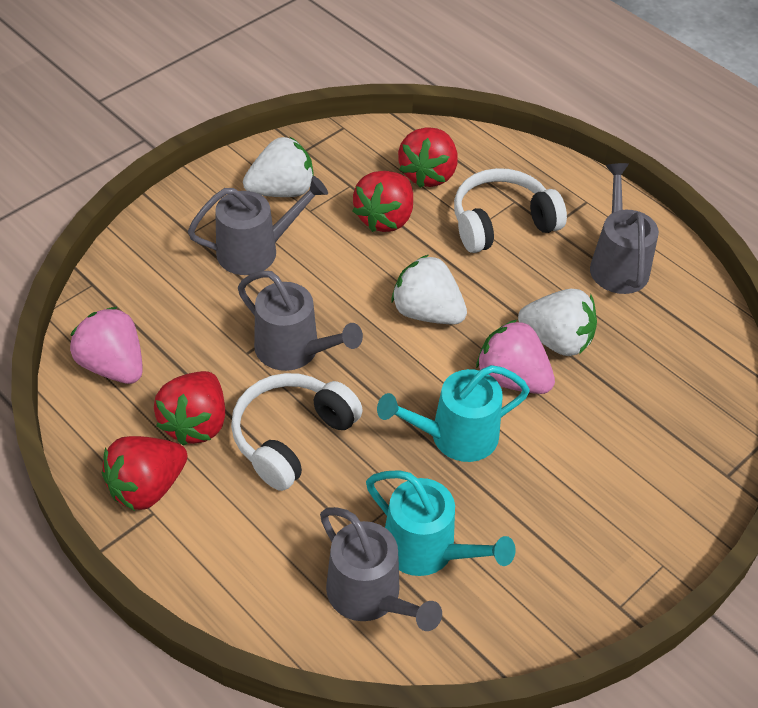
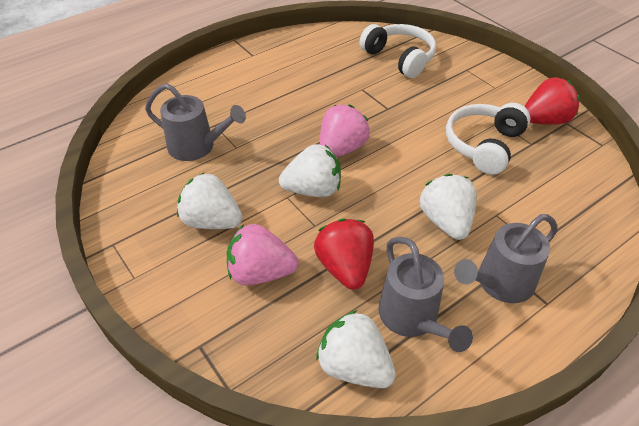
grey watering can: [188,176,328,275] [238,271,363,371] [320,507,442,631] [590,163,659,294] = 4 -> [145,83,246,161] [378,237,473,352] [454,214,557,303] = 3
red strawberry: [102,436,188,511] [154,371,225,446] [353,171,413,232] [398,127,458,188] = 4 -> [314,218,374,290] [524,77,580,125] = 2
turquoise watering can: [366,470,515,576] [377,365,530,462] = 2 -> none = 0
white strawberry: [243,136,314,197] [391,255,467,324] [518,289,597,356] = 3 -> [177,172,243,229] [279,144,341,197] [316,310,396,388] [420,174,477,240] = 4

